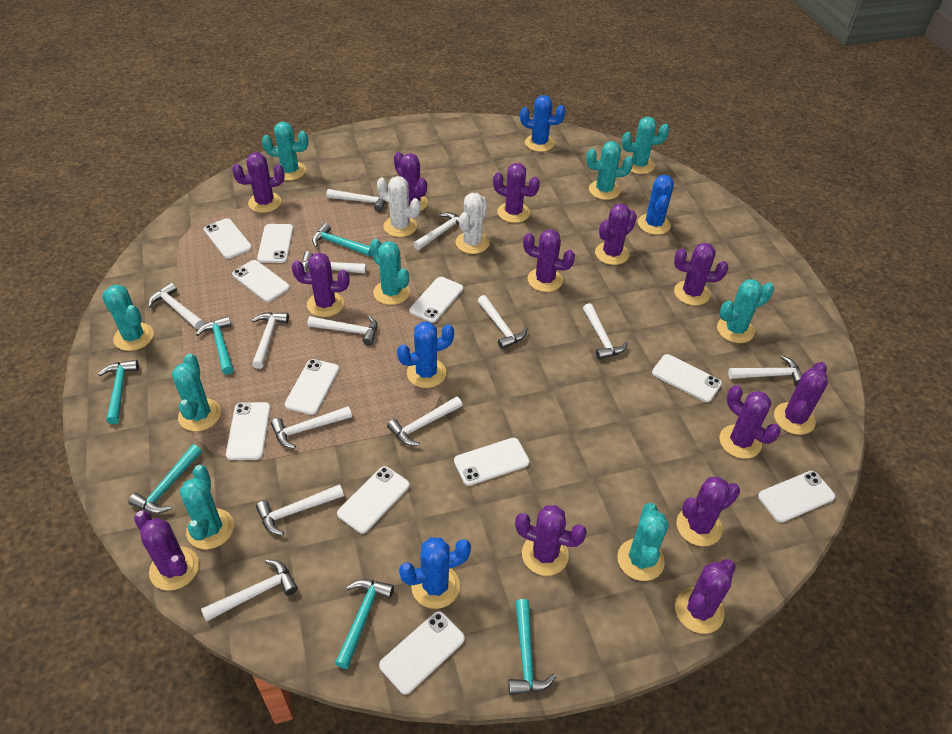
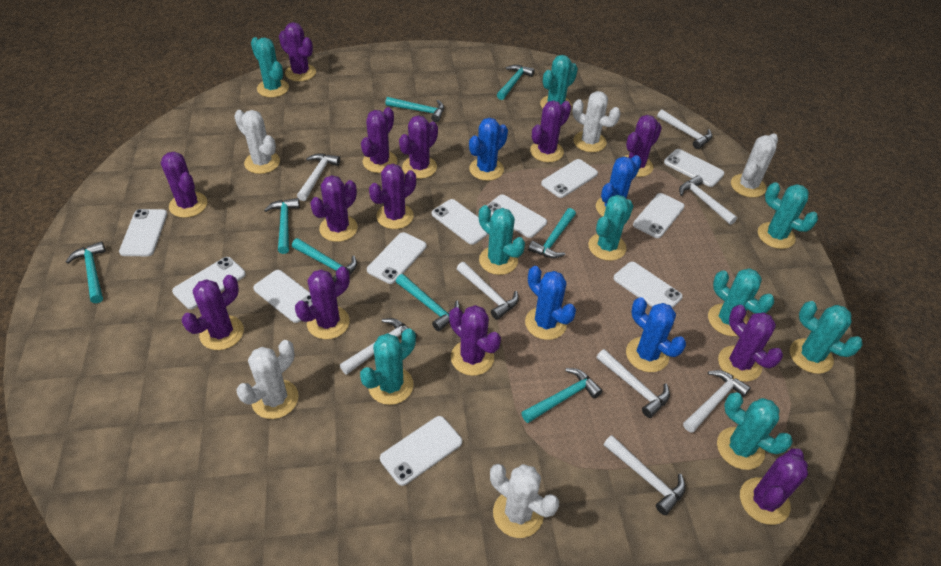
turquoise hammer: [98,360,139,424] [128,445,202,514] [196,316,234,375] [312,223,372,256] [335,579,394,669] [508,599,556,695] = 6 -> [66,241,106,303] [264,198,300,254] [292,238,357,283] [385,97,444,122] [396,274,460,331] [497,65,535,100] [521,368,602,423] [528,208,576,258] = 8
white cactus: [377,176,421,237] [455,193,490,254] = 2 -> [234,110,280,174] [236,340,299,419] [490,464,559,538] [572,91,621,152] [731,133,778,198] = 5
white hammer: [148,282,204,329] [201,559,298,622] [252,312,289,369] [256,484,344,535] [271,406,352,449] [302,251,367,274] [307,316,378,345] [326,189,385,212] [387,396,462,446] [413,212,459,250] [477,295,527,350] [583,303,628,360] [728,355,802,386] = 13 -> [297,154,340,201] [340,318,417,375] [457,262,519,320] [596,349,670,418] [604,435,686,515] [657,110,712,149] [679,176,737,225] [683,370,751,433] = 8

